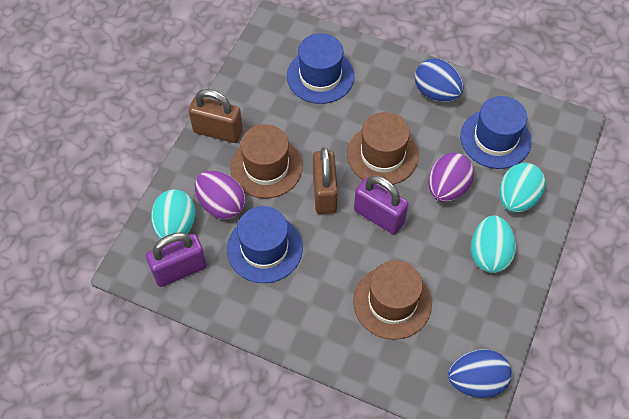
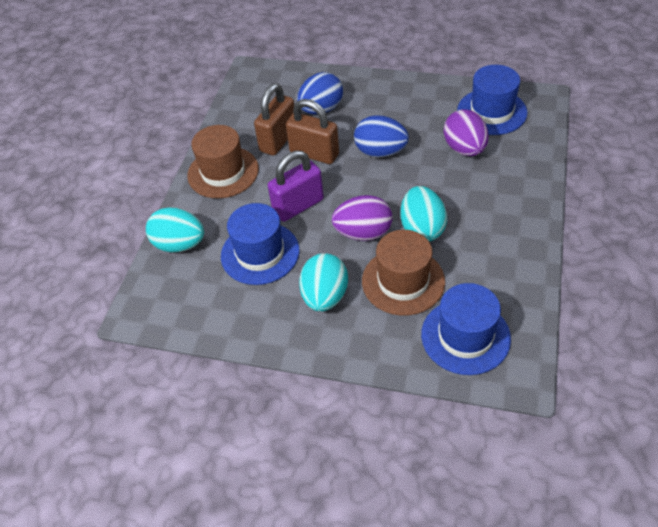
brown hat: [230,124,303,198] [347,112,419,185] [353,260,432,340] = 3 -> [187,125,259,198] [362,230,445,316] = 2
purple padlock: [146,232,207,287] [354,175,409,234] = 2 -> [268,151,324,222] = 1

